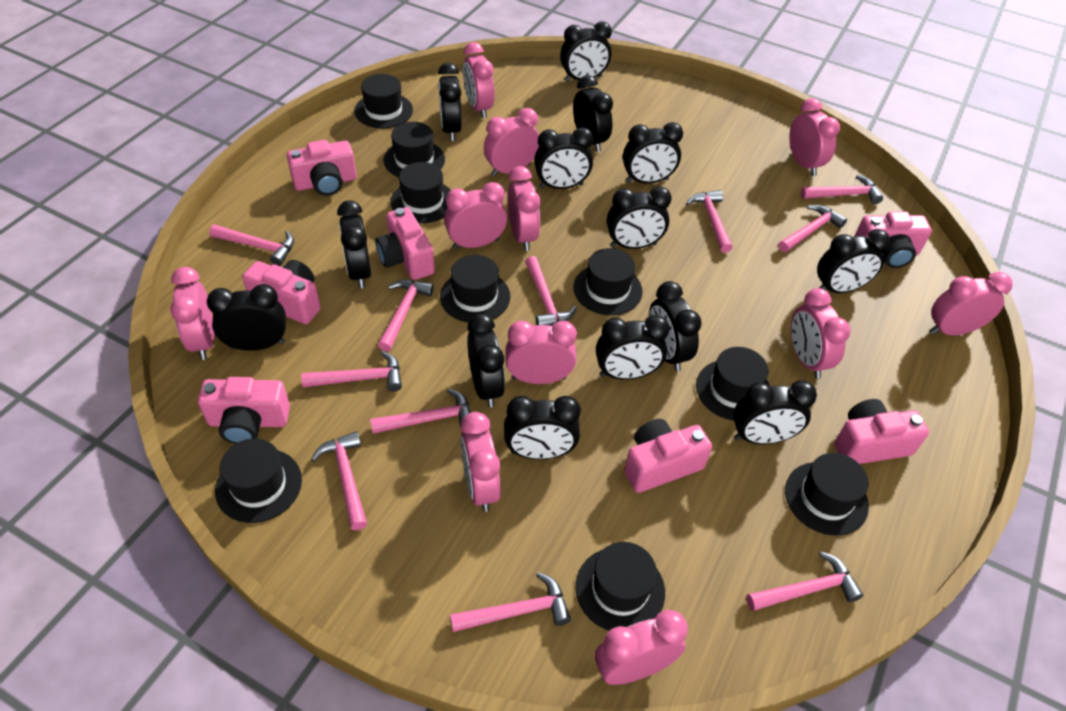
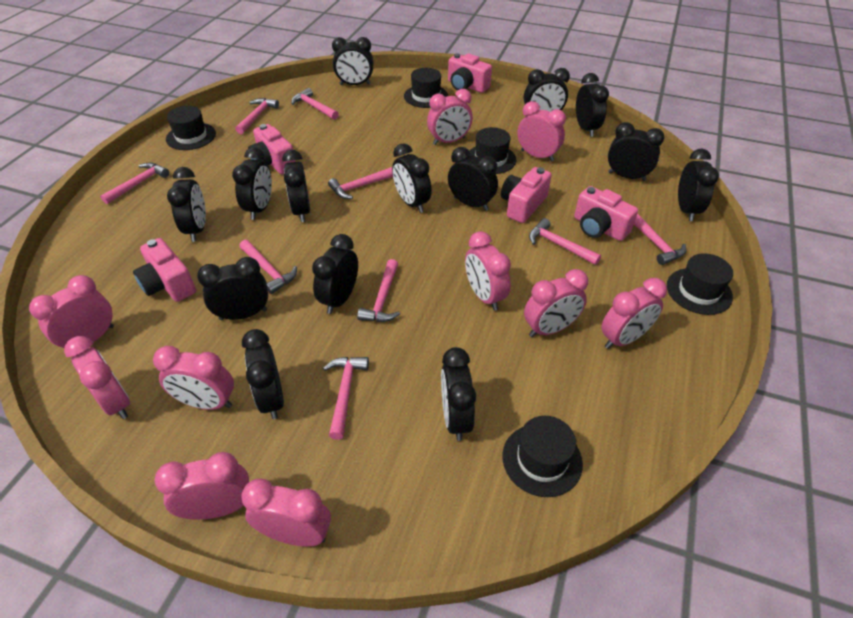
black hat: [215,439,302,523] [354,74,413,128] [383,122,445,177] [391,162,451,223] [440,255,510,323] [573,248,643,315] [575,542,665,631] [696,347,770,421] [785,453,869,536] = 9 -> [166,106,216,150] [404,68,448,108] [469,127,516,174] [502,416,583,497] [667,253,733,315] = 5
pink camera: [198,377,290,444] [242,260,321,324] [287,140,357,196] [375,207,435,280] [624,419,712,493] [834,399,929,464] [854,211,932,268] = 7 -> [133,238,196,302] [248,124,295,174] [448,53,492,93] [501,167,552,223] [574,186,638,241] = 5
pink clock: [170,267,214,360] [444,182,507,249] [460,412,501,512] [463,42,495,118] [484,108,539,177] [505,321,577,384] [507,166,540,251] [595,610,688,685] [789,98,840,176] [791,288,851,379] [930,272,1013,336] = 11 -> [29,275,114,348] [64,336,130,419] [153,346,234,410] [154,452,249,520] [241,478,331,547] [427,89,473,145] [465,231,511,310] [518,101,566,162] [524,269,588,337] [601,278,667,349] = 10
pink hammer: [209,225,294,266] [301,351,402,391] [311,431,367,530] [370,388,471,434] [378,279,434,352] [450,572,571,632] [525,256,577,326] [686,190,733,253] [746,551,863,611] [778,205,847,252] [801,175,883,204] = 11 -> [100,162,169,204] [235,98,279,134] [239,240,297,294] [291,88,339,120] [323,357,369,440] [328,167,393,199] [357,259,400,322] [529,218,601,265] [634,213,686,265] = 9

